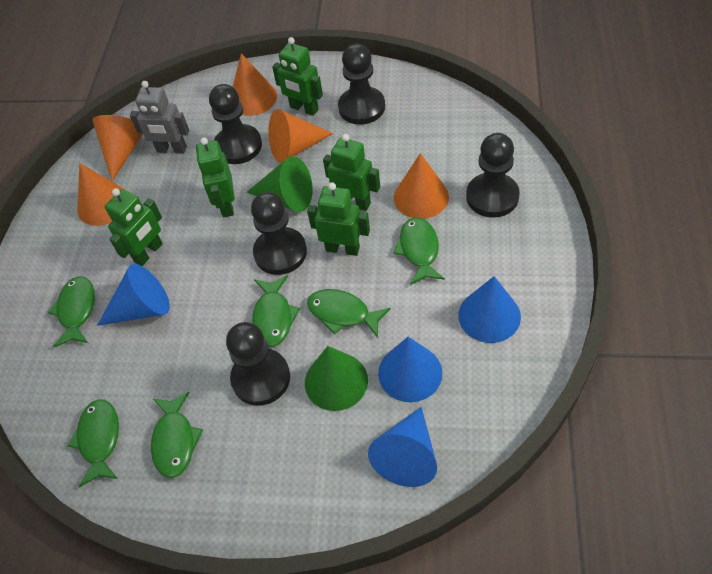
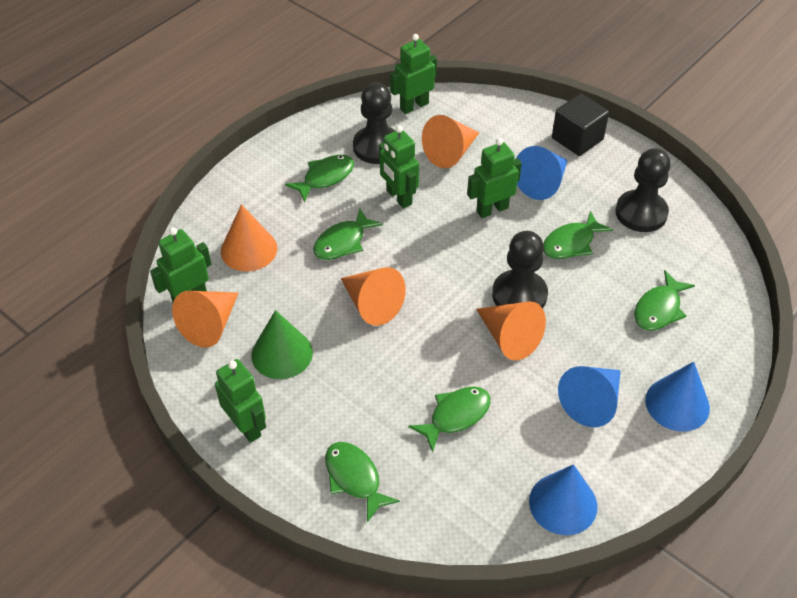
black cube: none = 0 -> [552,94,609,156] = 1
black pawn: [209,84,262,164] [226,322,290,406] [251,192,307,275] [338,44,385,125] [466,133,520,218] = 5 -> [353,82,395,164] [492,231,548,309] [615,148,671,232] = 3
green cone: [247,156,313,212] [305,346,368,411] = 2 -> [251,310,313,379] = 1
grey robot: [130,81,189,154] = 1 -> none = 0

